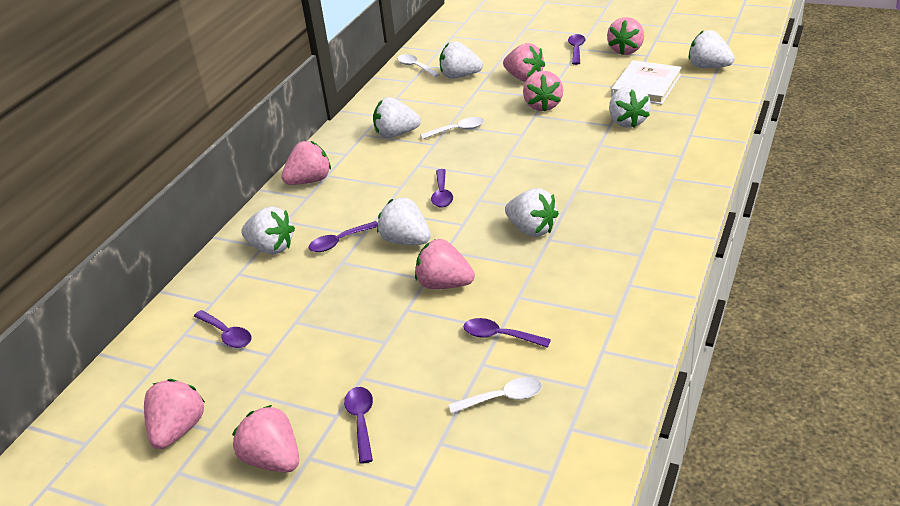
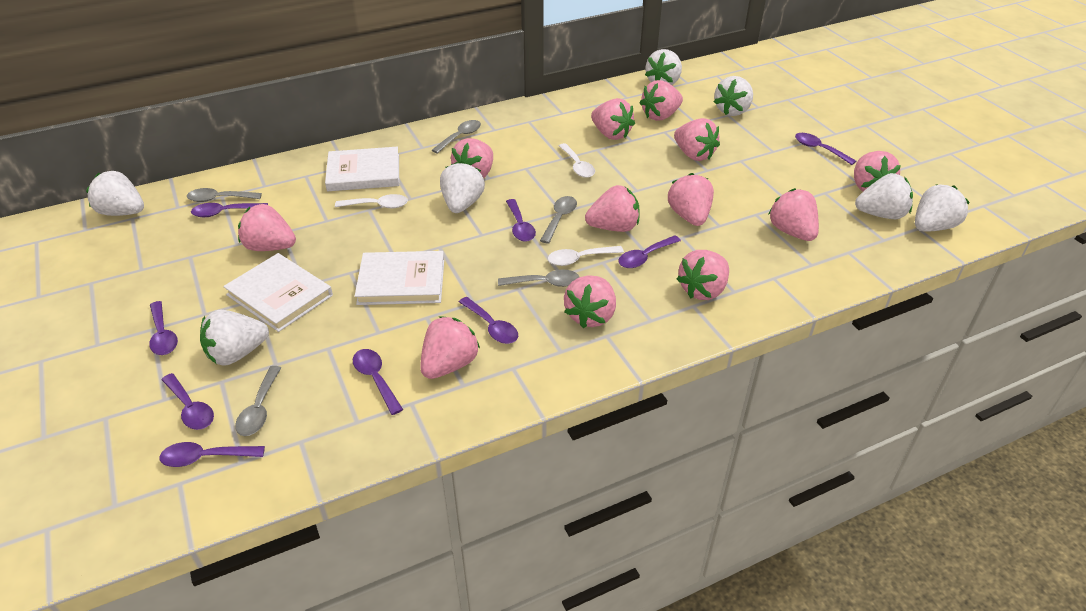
grey spoon: none = 0 -> [187,188,262,202] [235,366,281,436] [432,120,481,154] [498,269,579,287] [540,196,577,244] = 5
pink strawberry: [144,379,205,449] [232,405,299,473] [281,141,331,185] [415,239,475,289] [503,43,545,82] [523,71,563,111] [607,17,644,55] = 7 -> [238,204,296,251] [420,316,480,379] [451,138,493,178] [564,275,616,328] [585,185,640,232] [591,98,635,140] [640,80,683,121] [668,173,714,226] [674,118,720,161] [677,250,729,300] [769,188,819,241] [854,151,901,191] = 12
purple spoon: [194,310,251,348] [308,221,378,252] [344,387,373,464] [431,169,453,208] [464,318,551,348] [568,34,586,65] = 6 -> [149,301,178,355] [159,442,265,467] [161,373,214,430] [191,203,268,217] [353,349,403,415] [459,297,518,344] [506,199,536,242] [618,235,681,268] [795,133,856,165] = 9
white book: [611,60,682,105] = 1 -> [223,253,333,332] [325,147,399,191] [355,251,444,305] = 3

